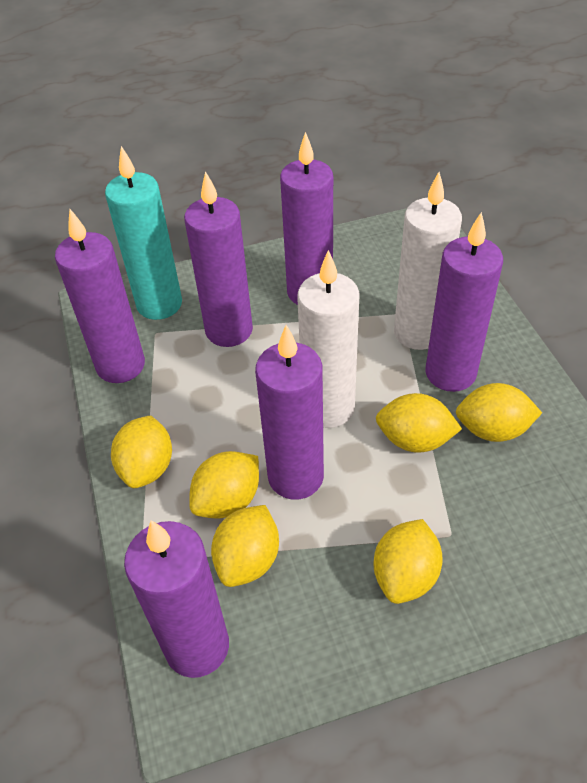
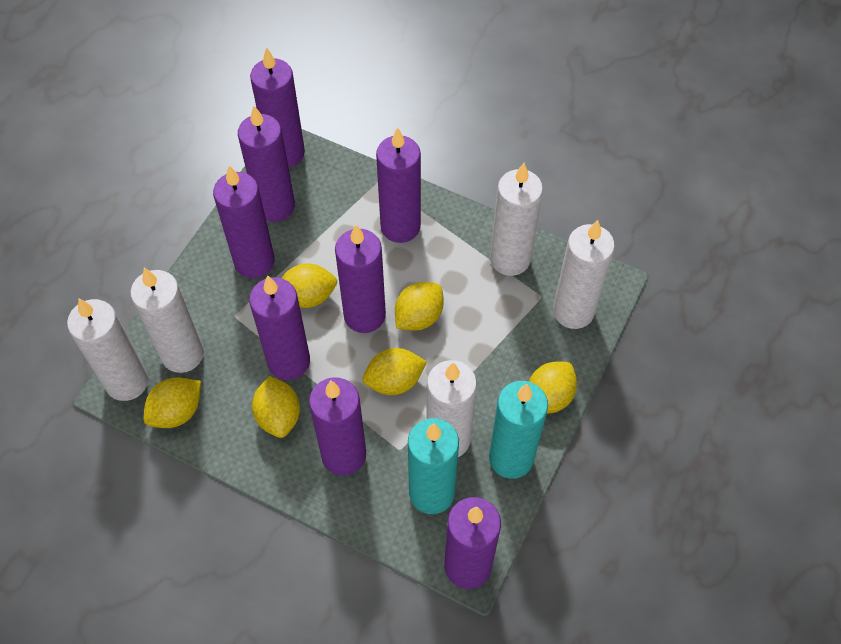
purple candle: [55,209,145,383] [124,520,229,678] [184,171,253,347] [255,325,324,500] [280,132,333,305] [425,212,503,392] = 6 -> [213,166,275,278] [238,106,295,222] [249,275,310,380] [250,47,305,167] [309,377,366,475] [335,225,386,333] [376,127,421,243] [445,497,501,589] = 8
turquoise candle: [105,146,182,320] = 1 -> [408,418,459,514] [489,381,548,479] = 2
white candle: [297,250,359,428] [394,172,462,350] = 2 -> [67,299,148,401] [130,268,204,373] [426,360,477,457] [490,163,543,276] [553,220,615,329] = 5

